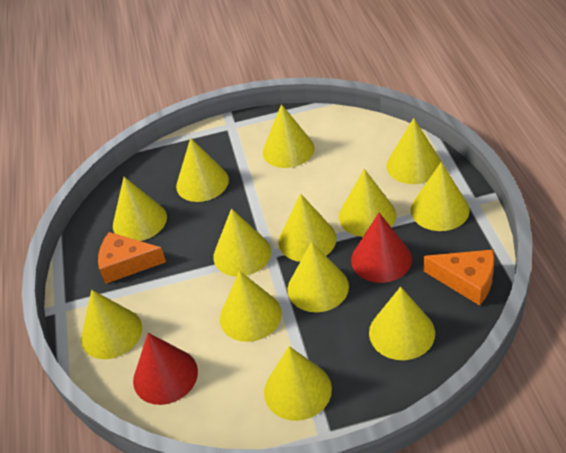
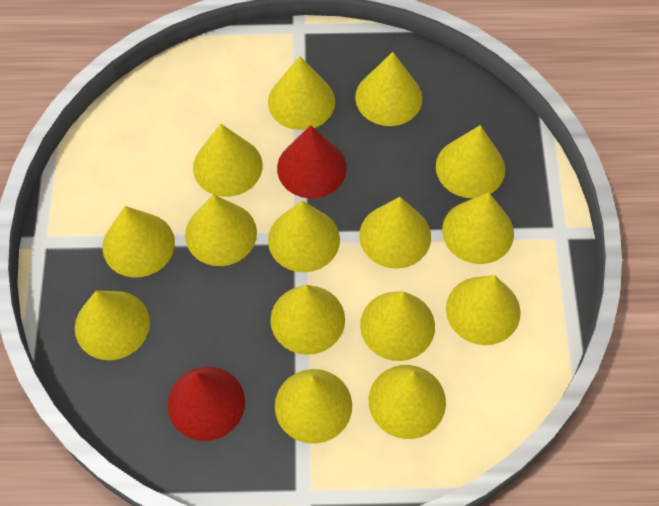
orange cheese: [98,232,166,284] [424,250,494,306] = 2 -> none = 0
yellow cone: [81,290,142,359] [113,177,167,241] [176,138,229,202] [213,208,271,277] [220,271,282,342] [263,104,315,168] [264,346,332,421] [279,194,337,262] [288,242,349,312] [339,169,396,237] [369,287,435,360] [386,118,441,184] [411,162,470,231] = 13 -> [75,291,150,360] [102,206,175,278] [185,194,257,266] [193,124,263,197] [268,56,335,130] [268,201,340,272] [270,285,345,355] [275,369,352,444] [355,52,422,126] [359,197,431,269] [360,291,435,361] [369,365,446,439] [436,125,505,198] [442,192,514,264] [446,275,521,345] = 15

